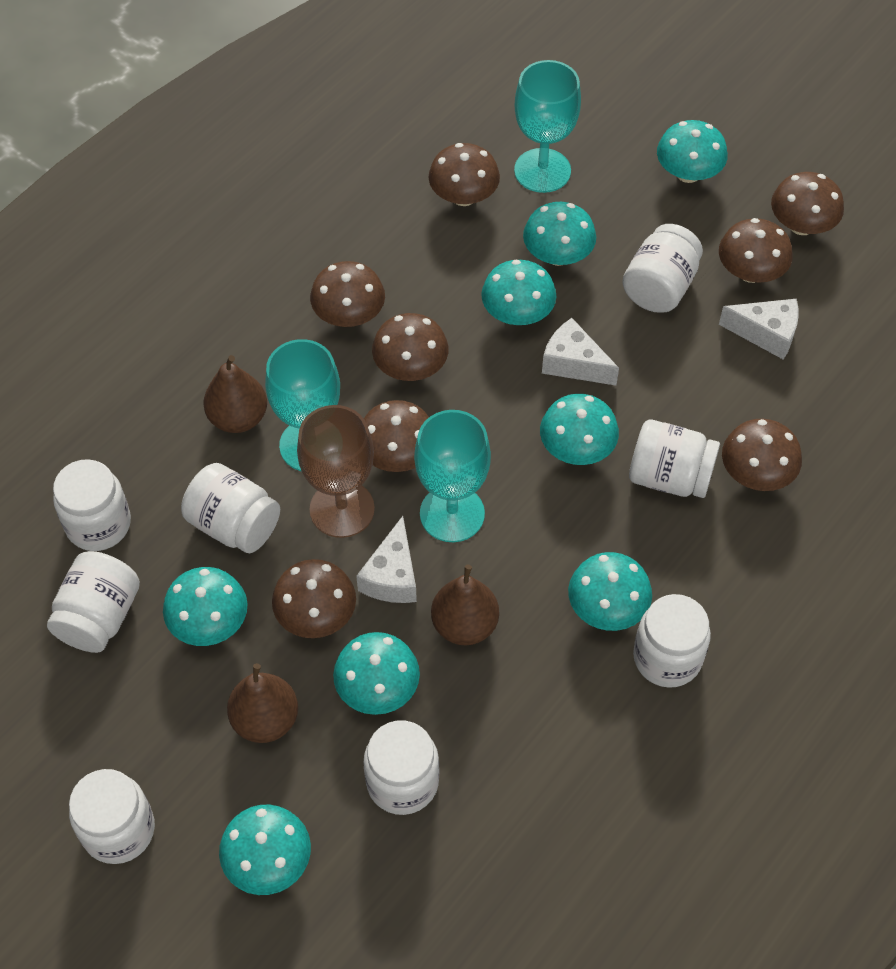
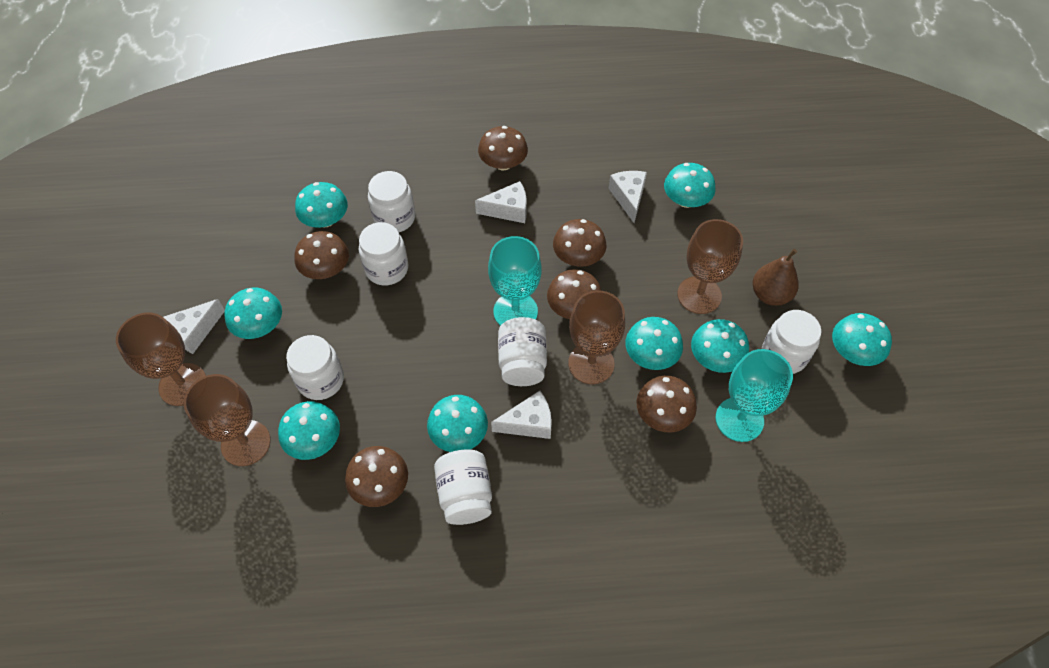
brown goblet: [297,405,375,538] = 1 -> [116,312,206,406] [184,374,271,466] [568,290,625,384] [677,219,743,314] = 4
brown mushroom: [272,559,356,638] [310,261,385,327] [364,400,429,472] [372,313,449,381] [429,143,500,206] [719,218,793,283] [722,418,802,491] [771,172,844,235] = 8 -> [295,231,349,279] [345,446,408,507] [478,126,528,171] [547,269,602,319] [553,219,606,266] [637,376,697,432] = 6
brown pear: [203,355,267,433] [227,663,298,743] [431,564,499,645] = 3 -> [753,249,799,306] = 1
turquoise goblet: [265,339,340,471] [414,410,491,542] [514,60,581,193] = 3 -> [488,236,542,326] [716,349,793,442] = 2
white cheese: [356,516,417,603] [542,318,619,385] [719,299,799,360] = 3 -> [163,299,225,354] [475,181,526,223] [491,391,552,439] [609,171,647,223] = 4
white jar: [47,551,140,653] [53,459,131,551] [69,769,155,864] [181,463,280,553] [364,720,439,815] [622,224,703,313] [629,420,720,498] [633,594,711,688] = 8 -> [286,335,344,400] [359,222,408,285] [368,171,415,232] [434,449,492,525] [498,317,547,386] [762,310,821,374] = 6

